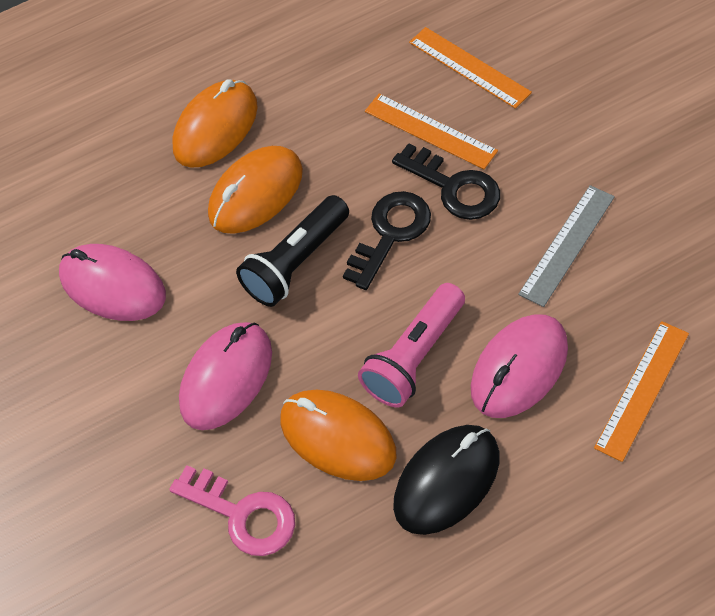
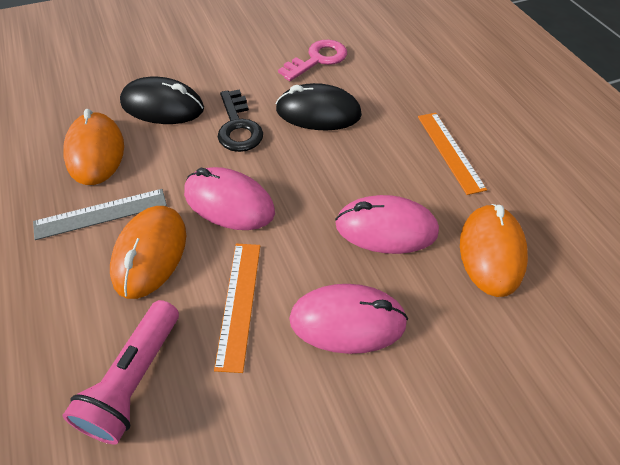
black flashlight: [236,195,349,307] = 1 -> none = 0
black key: [343,191,431,290] [392,143,500,220] = 2 -> [218,89,263,152] = 1
black mouse: [393,425,499,535] = 1 -> [120,77,204,124] [276,83,362,131] = 2
orange ruler: [365,94,498,169] [409,27,532,109] [594,321,689,462] = 3 -> [214,244,260,373] [418,113,487,195] = 2

